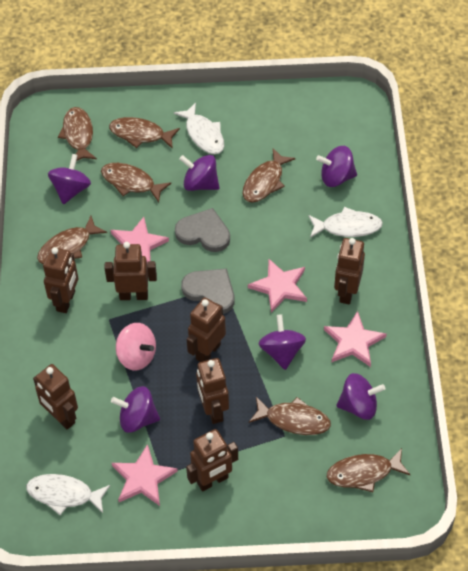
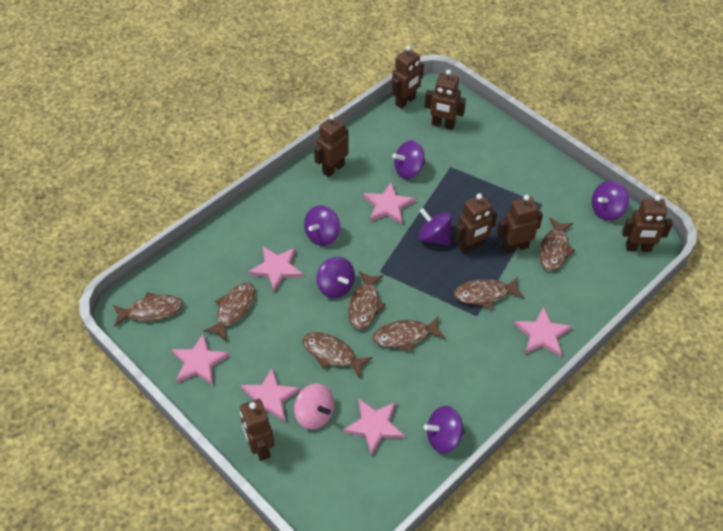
grey heart: [175,208,230,252] [181,269,235,314] = 2 -> none = 0
pink star: [110,217,169,262] [112,444,178,506] [248,259,307,313] [324,311,387,367] = 4 -> [171,333,230,385] [240,368,300,421] [248,246,304,292] [343,399,405,456] [363,182,415,224] [514,306,572,357] = 6
white fish: [26,474,110,515] [174,102,224,154] [308,207,383,238] = 3 -> none = 0

